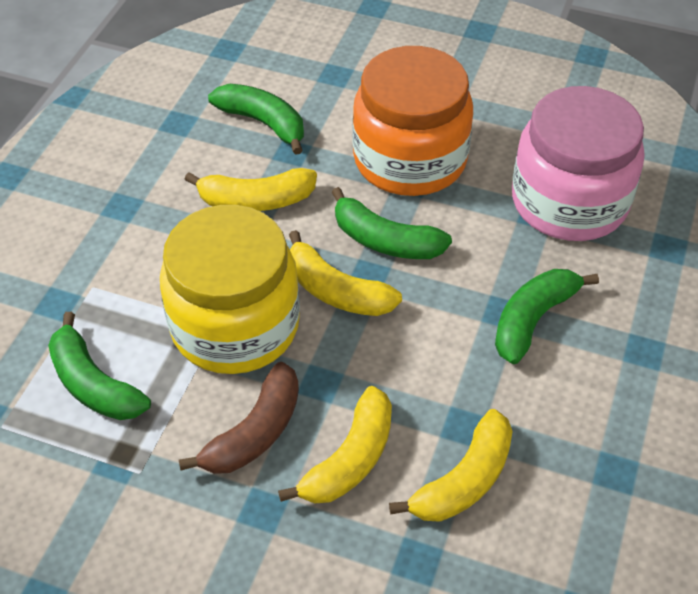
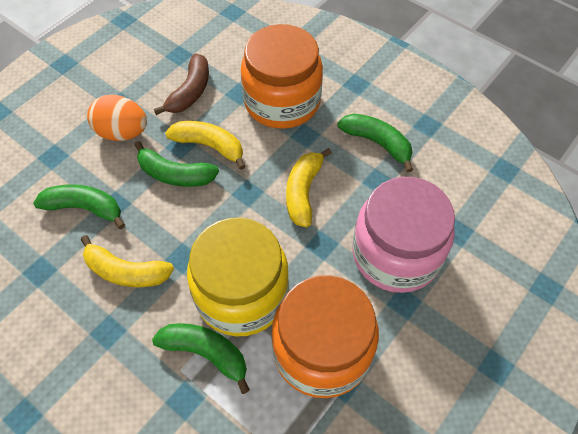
orange egg: none = 0 -> [87,94,147,141] = 1
orange jar: [353,46,473,196] = 1 -> [241,24,323,129] [271,275,379,398] = 2
yellow banana: [184,168,317,211] [278,386,392,504] [289,230,402,316] [389,409,513,522] = 4 -> [81,235,174,287] [165,121,246,170] [286,148,332,227] = 3

